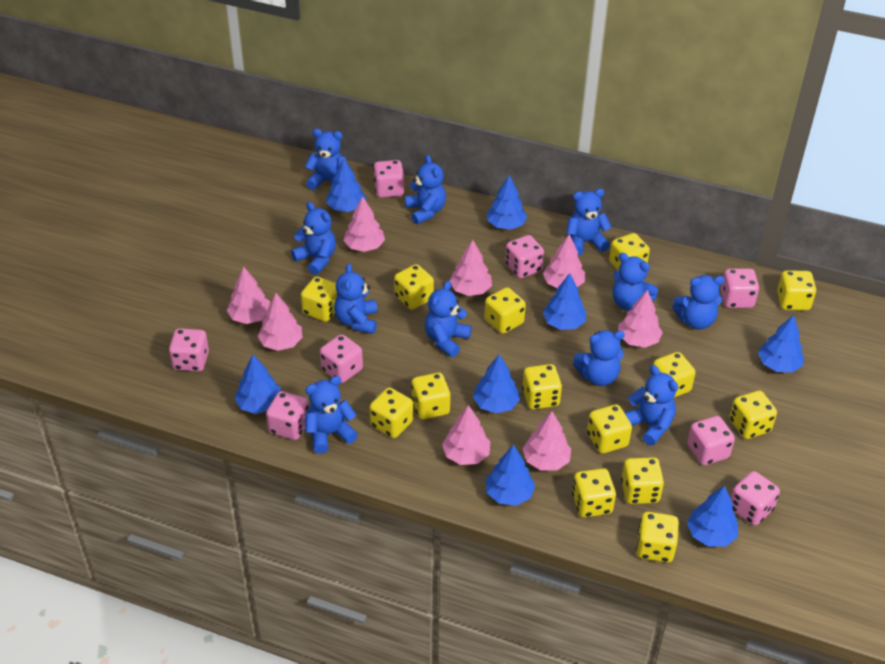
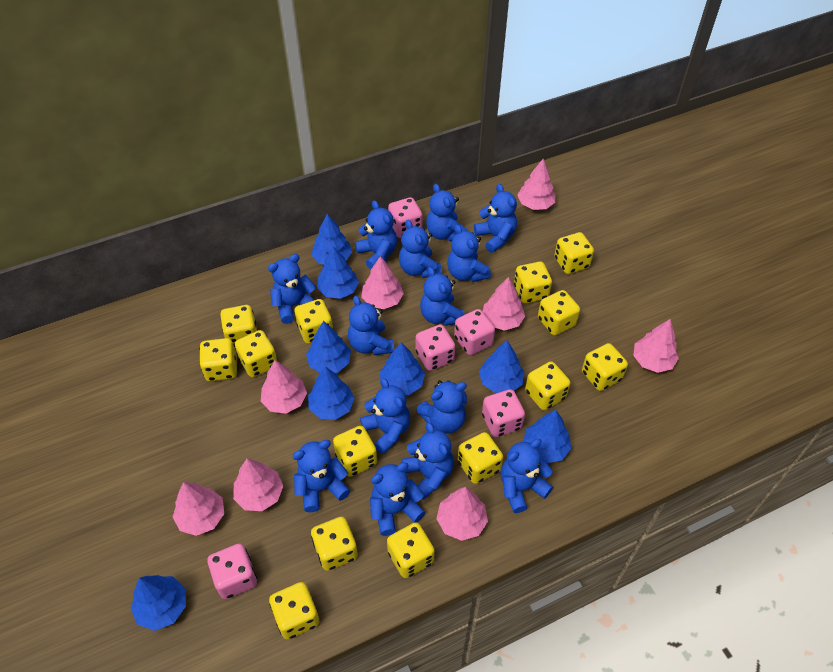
blue teddy bear: [291,202,336,275] [304,129,347,190] [305,376,358,454] [334,263,377,334] [405,155,446,224] [425,281,472,357] [566,189,611,255] [573,331,625,386] [613,253,658,310] [625,365,678,446] [672,275,725,330] = 11 -> [268,254,316,324] [292,440,350,512] [348,296,394,355] [355,201,397,269] [360,378,410,454] [370,462,426,536] [399,219,442,278] [402,422,454,500] [416,380,467,434] [420,267,465,326] [426,184,467,242] [447,224,491,282] [474,184,517,253] [501,439,553,513] = 14
pink dice: [169,328,209,372] [266,391,309,440] [320,334,363,383] [373,160,405,198] [505,235,544,279] [687,416,735,465] [721,268,759,308] [731,471,780,526] = 8 -> [207,543,257,599] [388,197,423,238] [416,324,455,371] [454,309,495,355] [482,389,525,437] = 5

